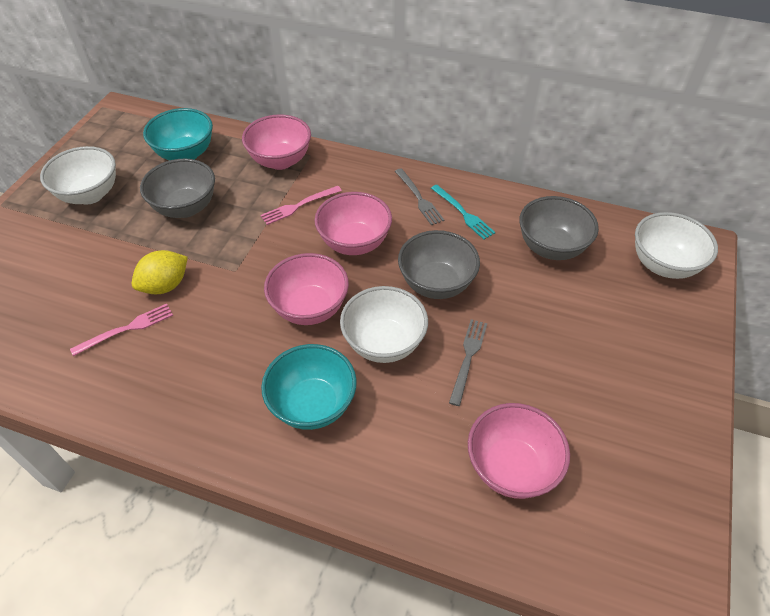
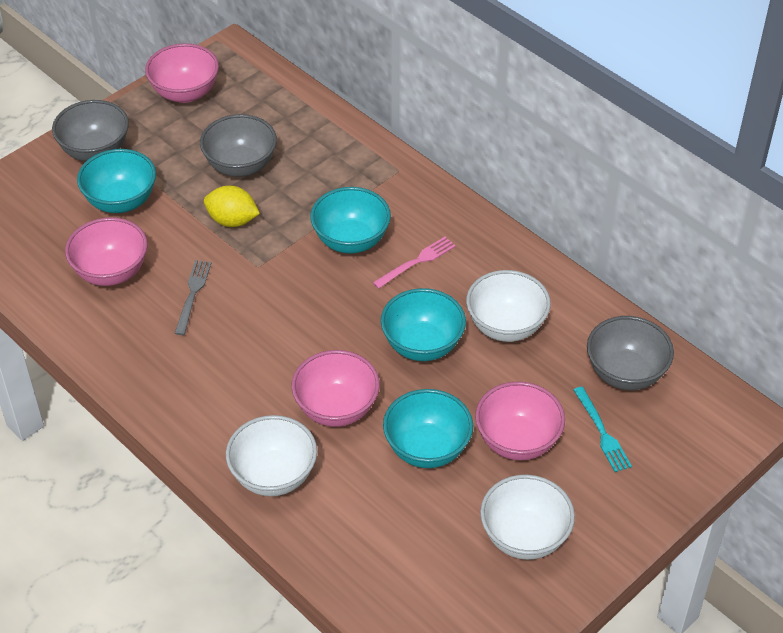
grey fork: [395,168,444,225] [449,319,487,406] = 2 -> [174,260,211,335] = 1
pink fork: [70,304,173,356] [260,186,342,225] = 2 -> [373,237,456,289] = 1
turquoise bowl: [143,108,213,160] [261,344,357,430] = 2 -> [77,149,156,213] [310,187,391,254] [381,288,466,361] [383,389,473,468] = 4

